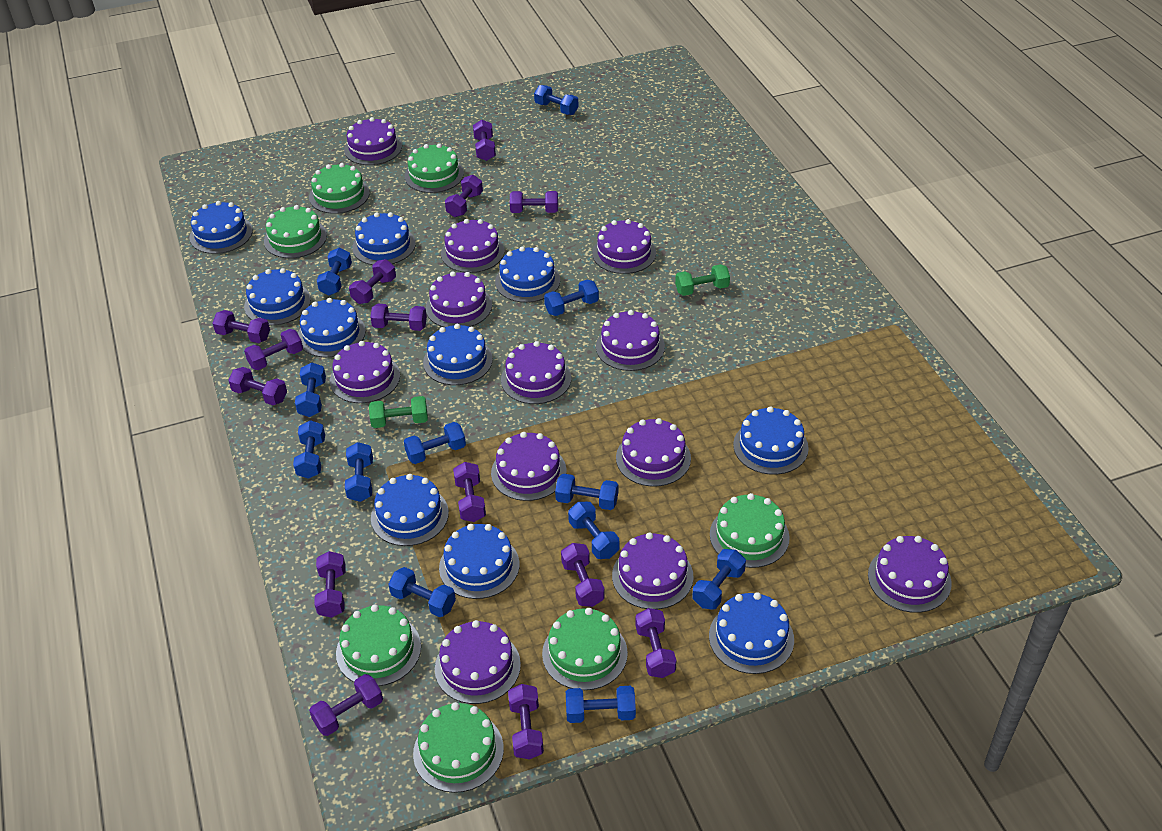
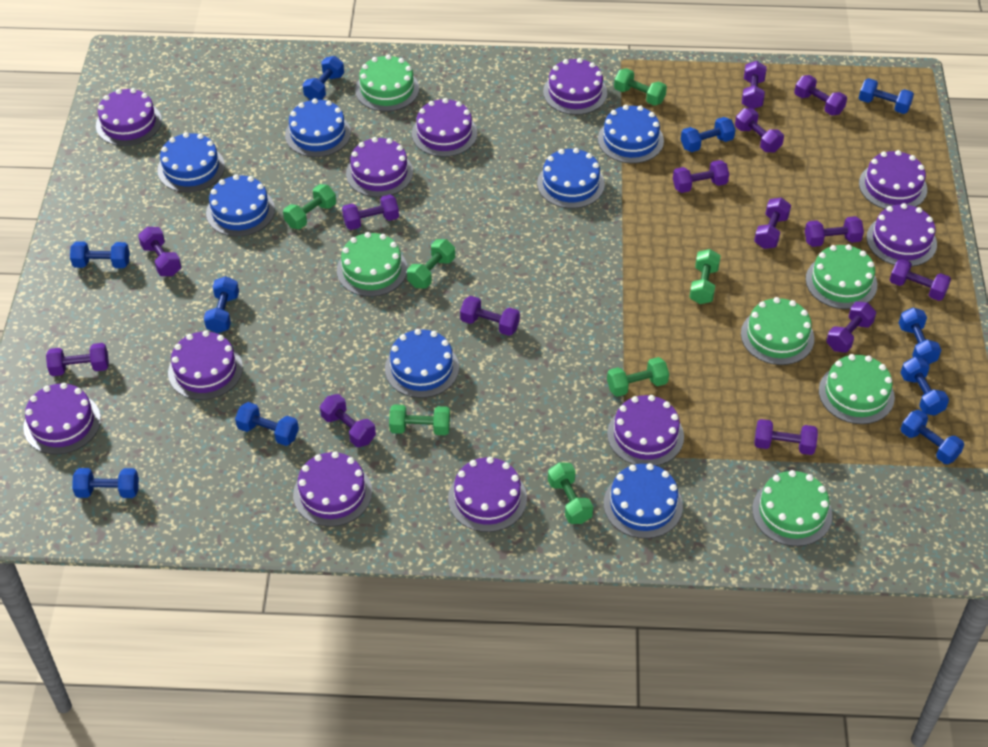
blue cake: [190,201,253,254] [244,268,311,325] [298,298,366,357] [352,212,416,265] [371,474,449,546] [423,324,493,385] [439,524,520,599] [495,246,560,303] [709,592,794,674] [733,407,809,475] = 10 -> [157,132,225,192] [206,174,275,237] [285,98,351,157] [385,329,459,398] [537,148,605,208] [598,105,664,163] [604,463,683,539] = 7
blue dumbbell: [293,420,325,479] [295,362,326,417] [317,248,352,295] [345,442,373,502] [388,567,456,617] [404,422,466,464] [534,85,579,115] [544,279,599,316] [555,474,618,510] [566,686,636,723] [568,502,619,559] [692,549,746,610] = 12 -> [70,241,130,268] [72,468,139,498] [204,276,239,333] [235,402,299,446] [303,56,344,100] [681,117,735,152] [859,78,914,114] [899,308,941,364] [901,357,949,416] [901,410,964,464] = 10
green cake: [264,205,327,258] [309,163,370,214] [336,604,421,686] [405,143,464,193] [413,702,504,793] [542,608,628,690] [710,493,790,568] = 7 -> [337,232,407,297] [355,54,419,111] [741,297,814,365] [752,470,832,546] [806,244,877,309] [819,354,895,424] = 6
green dumbbell: [369,396,428,428] [675,264,730,296] = 2 -> [283,184,336,229] [389,404,450,435] [407,239,455,289] [548,462,593,524] [607,357,669,397] [614,68,667,106] [689,249,721,304] = 7
purple cake: [330,341,400,403] [344,117,402,165] [426,271,492,327] [435,620,521,704] [441,219,505,273] [491,432,566,501] [501,341,571,404] [592,219,656,274] [596,310,665,371] [612,532,694,609] [616,418,691,487] [868,536,952,613] = 12 -> [23,383,101,455] [96,88,162,146] [168,330,243,400] [293,451,372,527] [346,137,413,197] [412,98,477,157] [448,457,527,532] [543,58,607,115] [607,395,684,466] [859,150,927,209] [866,203,937,267] = 11

